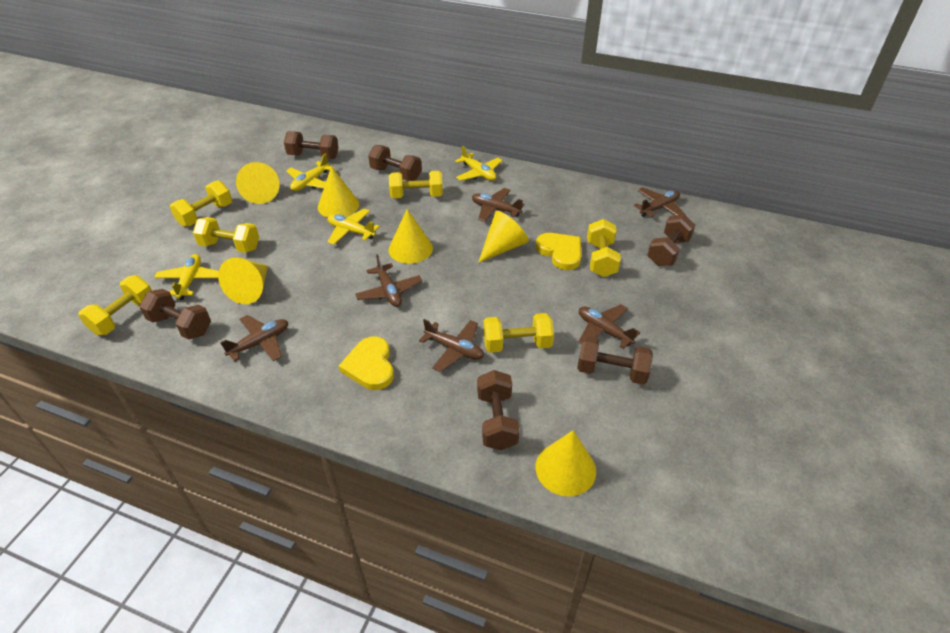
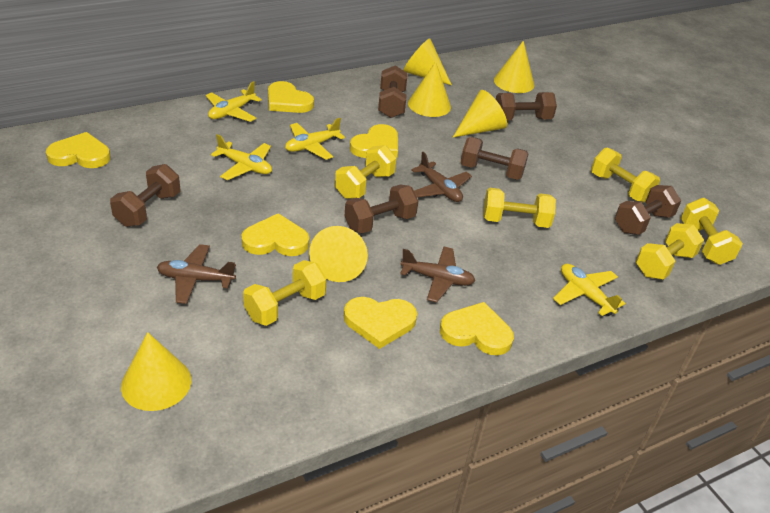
brown plane: [220,315,288,361] [355,254,422,307] [419,319,484,372] [472,188,525,222] [579,304,640,349] [634,187,687,217] = 6 -> [157,244,236,304] [400,247,475,302] [411,152,472,202] = 3
yellow heart: [339,336,394,390] [536,233,581,270] = 2 -> [46,132,110,168] [241,213,309,256] [268,81,314,113] [344,297,417,349] [350,124,398,158] [440,302,514,355] = 6

